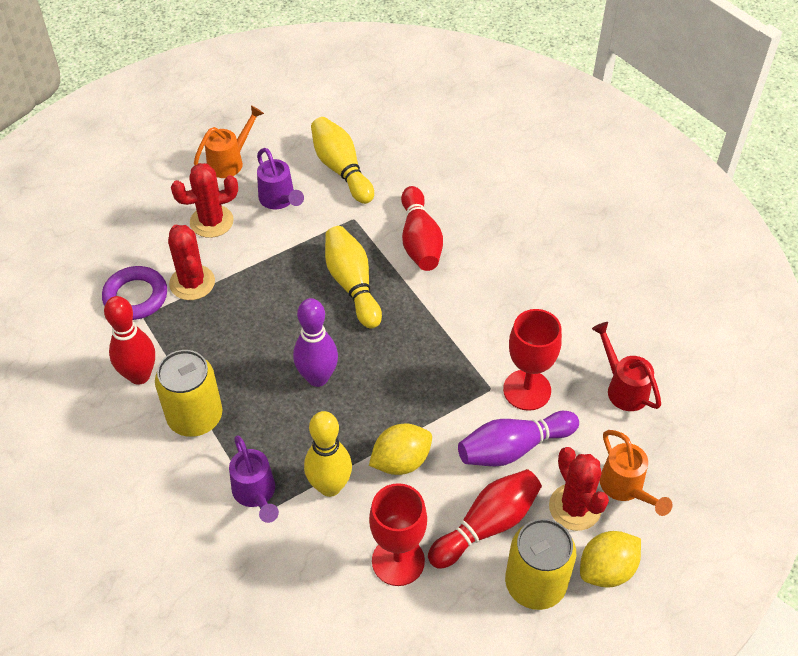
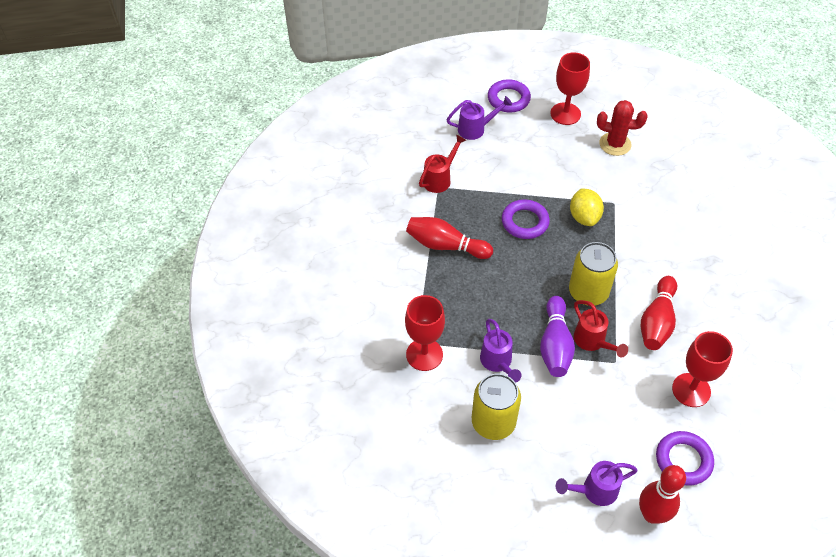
orange watering can: [194,105,264,178] [600,430,672,516] = 2 -> none = 0
purple bowling pin: [293,298,338,387] [458,411,579,466] = 2 -> [540,296,575,377] = 1
purple ring: [102,266,167,320] = 1 -> [488,79,531,112] [502,199,550,239] [656,431,714,486] = 3
purple watering can: [229,435,279,523] [257,148,304,209] = 2 -> [447,96,512,140] [480,319,521,383] [556,461,638,506] = 3
red cactus: [168,225,215,300] [171,163,238,238] [549,447,609,531] = 3 -> [597,100,648,156] = 1
red goblet: [369,483,427,586] [503,309,562,411] = 2 -> [405,295,445,371] [550,52,590,125] [672,331,733,407] = 3
red watering can: [592,322,661,411] = 1 -> [419,134,466,193] [574,300,628,358] = 2
yellow bowling pin: [304,411,352,497] [311,117,374,204] [325,226,382,328] = 3 -> none = 0
yellow lemon: [369,424,432,475] [580,531,641,588] = 2 -> [570,189,604,226] = 1

